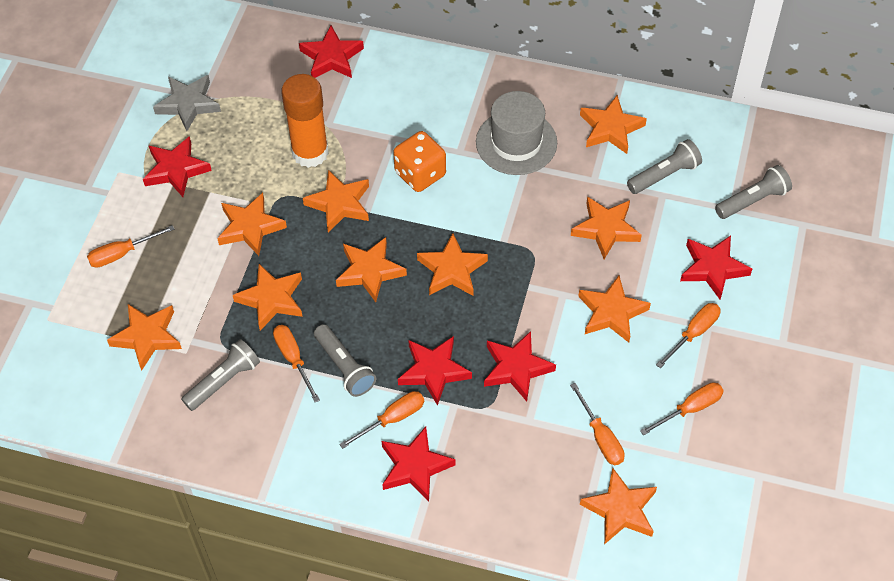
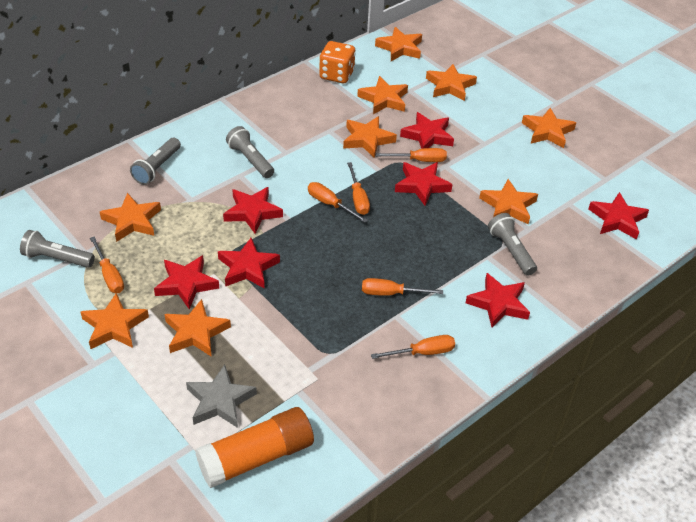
grey hat: [476,91,557,175] = 1 -> none = 0
orange star: [107,304,182,371] [217,193,287,256] [233,264,302,331] [303,170,369,232] [336,237,407,302] [417,233,488,296] [571,197,642,259] [578,276,651,342] [580,95,647,154] [580,468,657,545] = 10 -> [81,293,149,349] [100,193,161,242] [164,299,231,357] [343,116,397,158] [357,76,408,114] [375,27,422,61] [426,64,477,101] [479,179,538,224] [522,108,576,148] = 9
red star: [143,136,212,197] [299,25,364,78] [382,427,455,501] [398,336,472,406] [484,331,556,401] [680,236,752,299] = 6 -> [154,255,219,309] [218,238,280,289] [223,187,283,234] [395,162,453,205] [400,112,454,149] [466,273,530,328] [588,192,649,240] = 7

